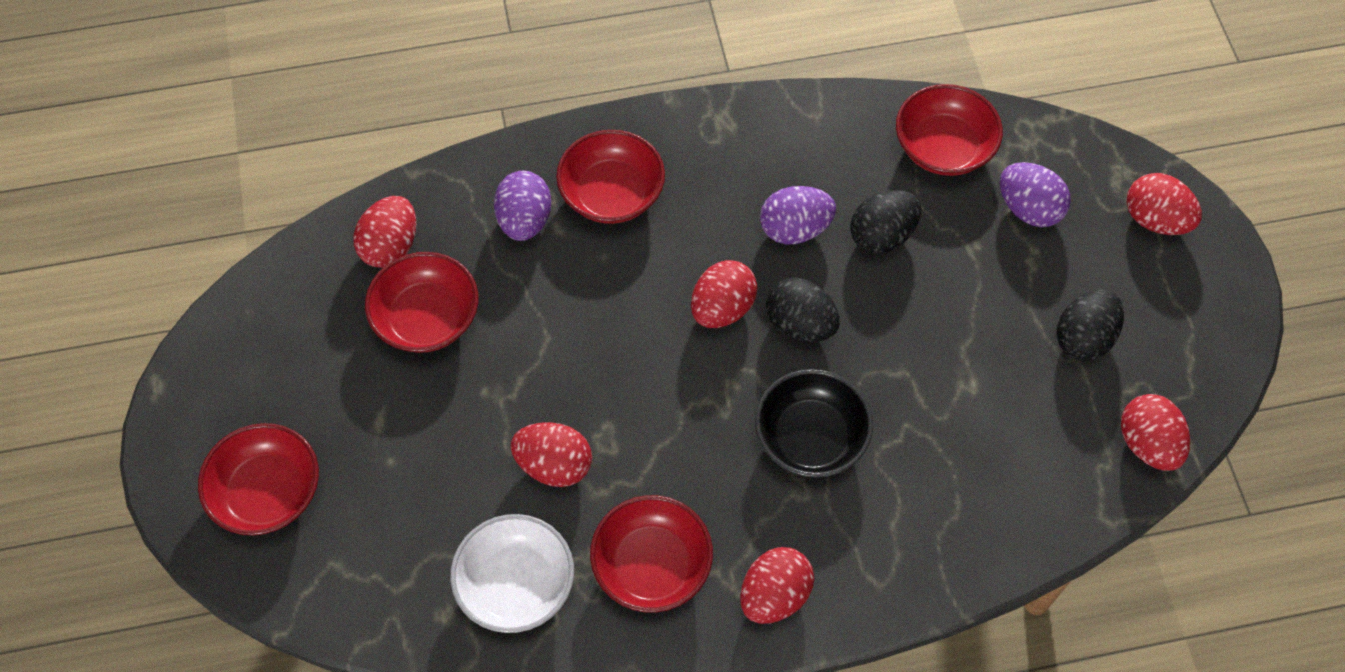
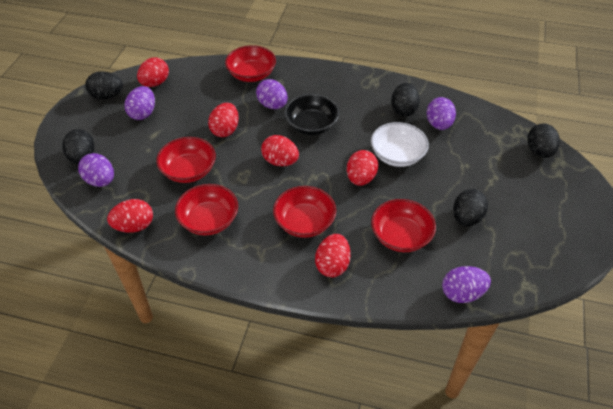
black egg: [766,278,840,342] [850,190,921,254] [1056,289,1124,361] = 3 -> [62,129,94,164] [85,71,123,99] [391,83,420,117] [453,189,488,227] [527,123,560,158] = 5
purple egg: [494,171,551,241] [760,186,836,244] [1000,162,1071,227] = 3 -> [78,153,114,187] [124,86,155,120] [256,79,288,109] [426,97,456,130] [442,266,491,303] = 5

